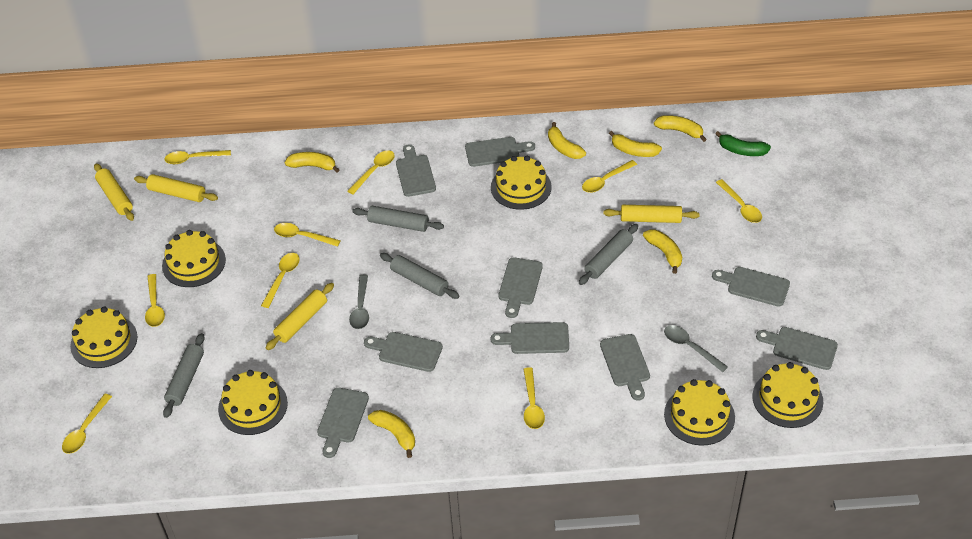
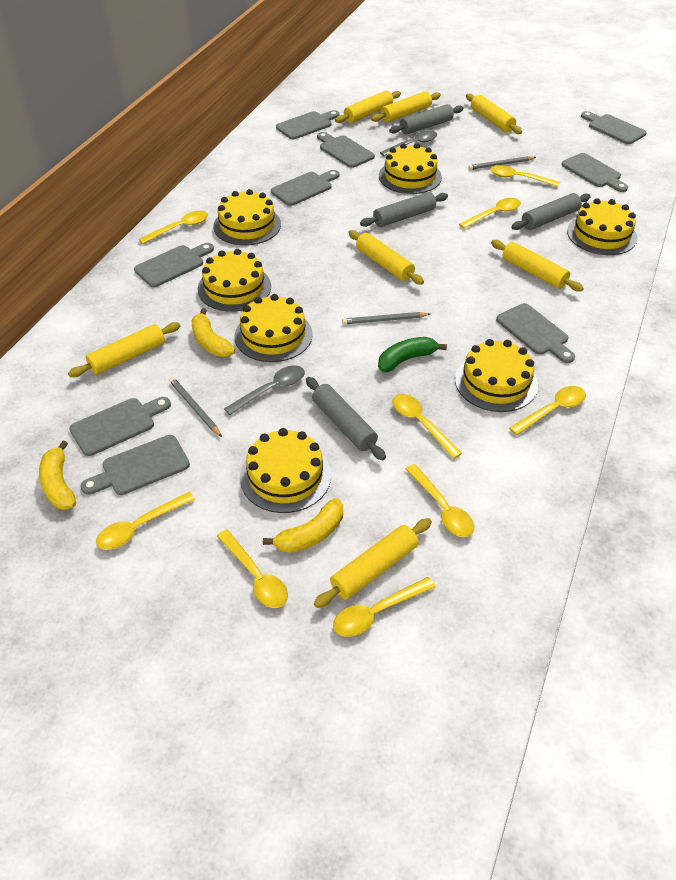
grey pencil: none = 0 -> [169,377,222,437] [342,312,430,324] [468,156,536,170] = 3
yellow banana: [285,152,340,172] [368,410,415,458] [548,122,586,159] [609,131,662,157] [643,230,682,274] [654,115,707,142] = 6 -> [39,441,76,510] [191,308,235,357] [263,498,343,553] = 3
yellow cake: [70,306,138,368] [162,230,226,287] [218,370,288,435] [491,156,552,210] [664,379,735,445] [752,362,823,428] = 6 -> [197,249,271,312] [213,189,281,246] [235,294,313,362] [240,428,331,513] [379,143,442,194] [455,339,538,412] [567,198,637,255] = 7
yellow rolling pin: [94,163,134,221] [134,174,218,202] [266,283,334,350] [603,205,700,223] = 4 -> [68,322,180,377] [314,518,432,608] [335,90,401,123] [348,230,424,285] [371,91,441,122] [466,94,522,134] [491,240,584,292] = 7

